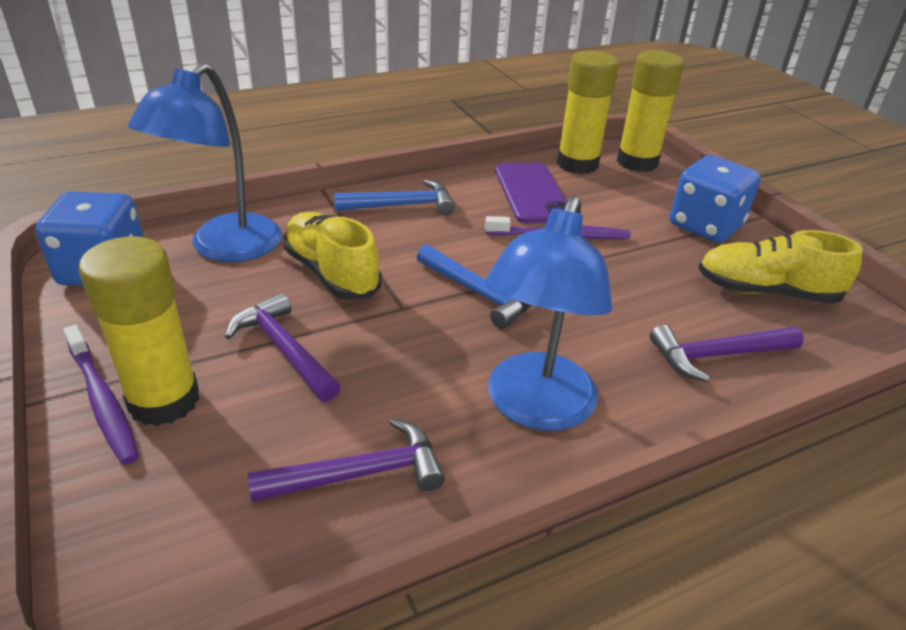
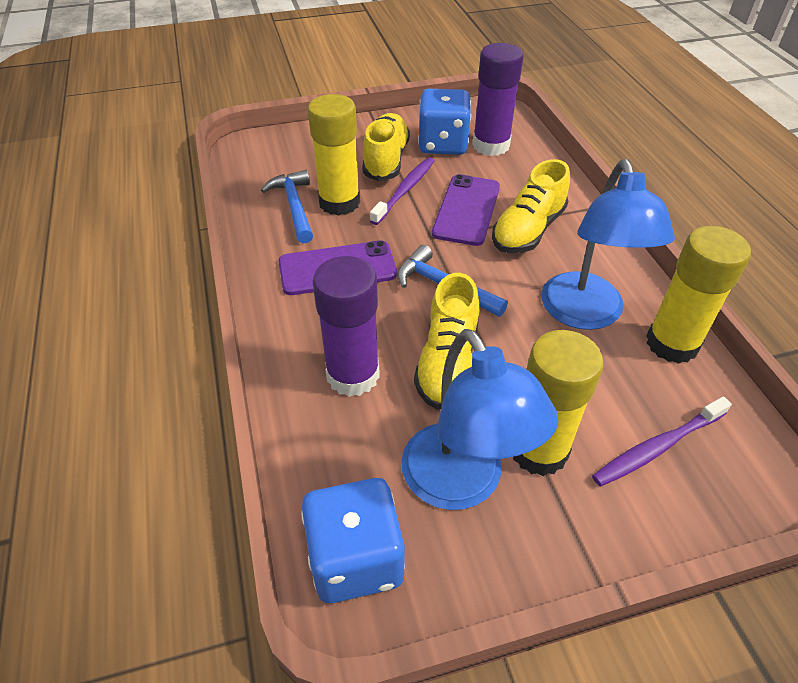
purple glue stick: none = 0 -> [313,256,380,397] [472,43,524,156] = 2
purple hammer: [225,293,341,402] [248,418,445,502] [650,325,804,382] = 3 -> none = 0
purple phone: [495,162,567,223] = 1 -> [279,240,397,295] [432,174,500,246] = 2
yellow shoe: [283,212,382,300] [698,230,862,303] = 2 -> [362,113,410,181] [414,273,479,409] [492,159,570,253] = 3

